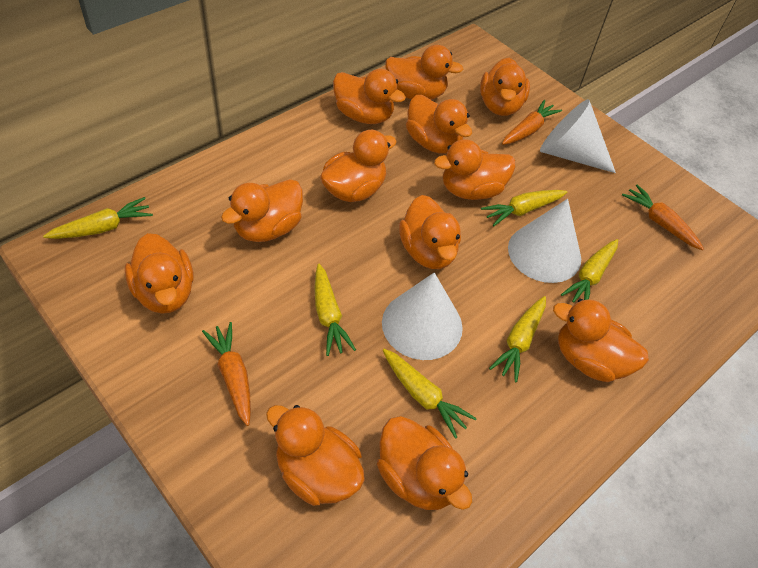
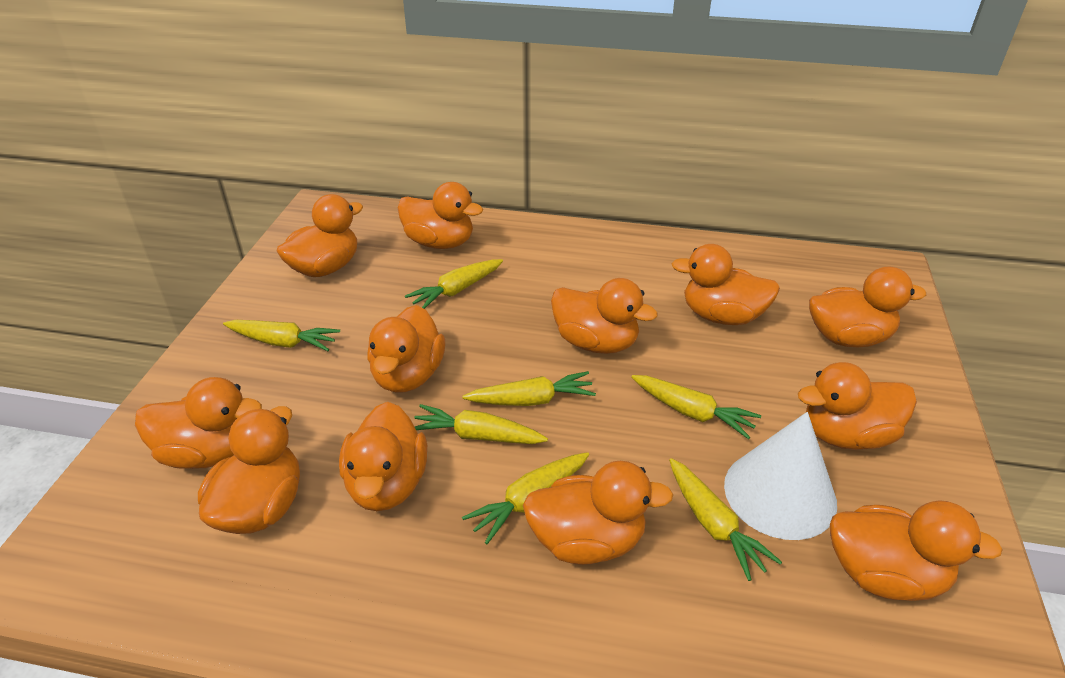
orange carrot: [202,322,251,426] [502,100,562,145] [622,185,704,250] = 3 -> none = 0
white cone: [382,272,463,360] [508,199,581,283] [540,99,616,173] = 3 -> [724,412,837,540] = 1
yellow carrot: [43,197,153,239] [314,264,356,356] [383,349,477,439] [481,190,567,226] [489,296,546,382] [561,239,618,303] = 6 -> [223,320,340,351] [405,259,503,309] [414,404,548,444] [462,371,596,406] [462,452,589,544] [631,375,761,439] [669,458,782,581] = 7

